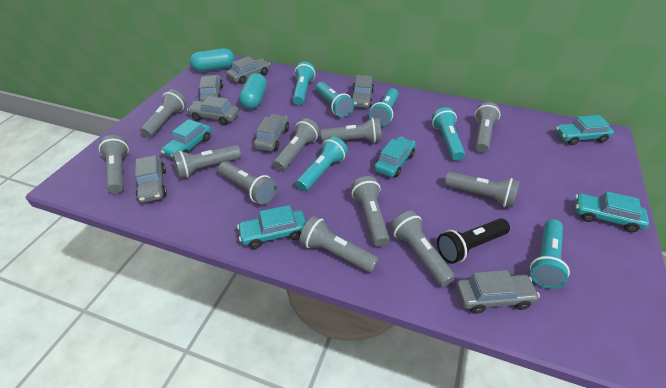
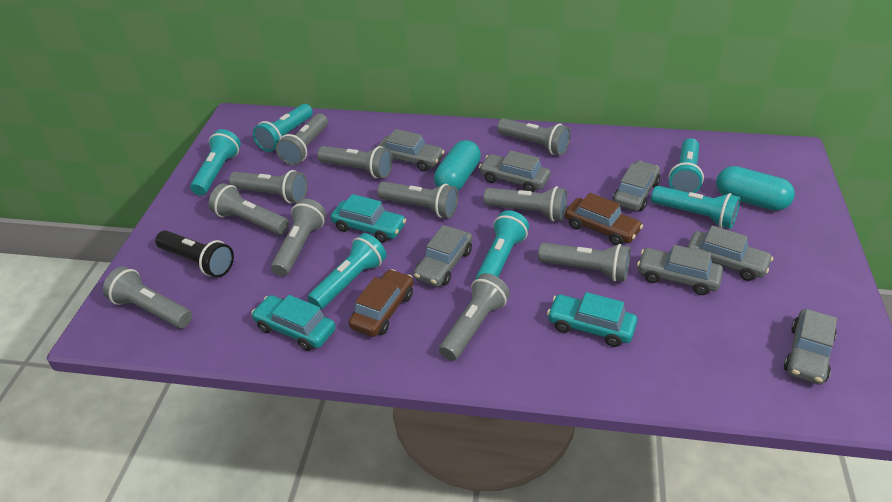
brown car: none = 0 -> [349,269,414,337] [565,193,643,245] = 2
turquoise car: [161,119,211,159] [237,205,306,249] [374,137,416,177] [555,115,614,145] [575,191,649,233] = 5 -> [251,295,336,351] [331,194,406,243] [547,292,637,347] = 3

